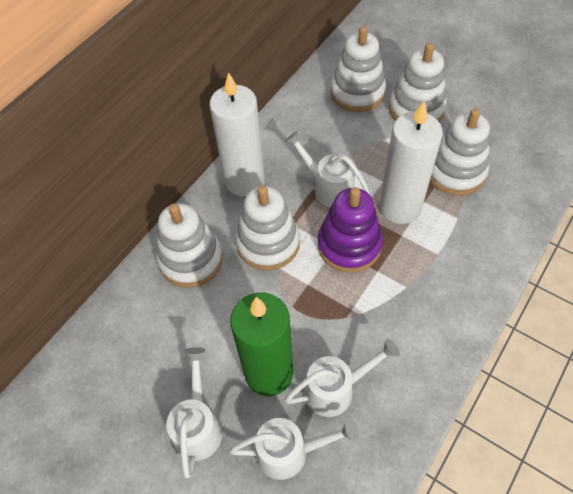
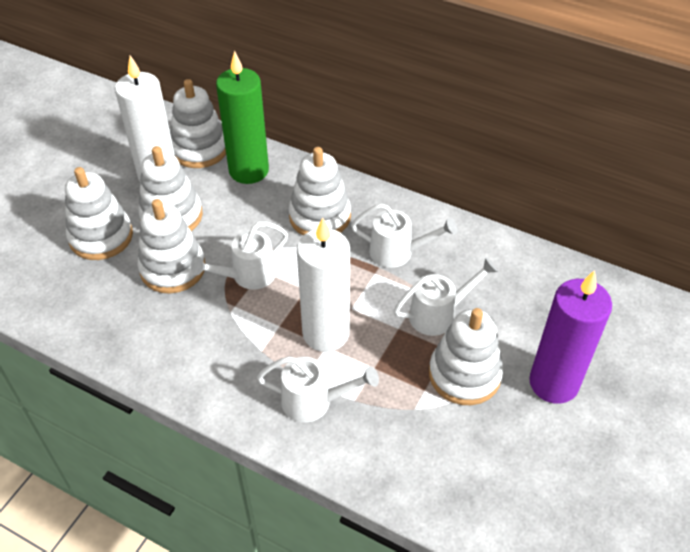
purple candle: none = 0 -> [529,270,612,404] = 1
purple stacking toy: [318,187,383,273] = 1 -> none = 0
white stacking toy: [157,203,223,288] [236,186,300,270] [331,26,386,112] [389,43,447,122] [430,108,490,196] = 5 -> [65,167,133,260] [138,146,203,231] [138,199,205,294] [170,79,226,168] [289,147,351,236] [429,308,503,405] = 6

